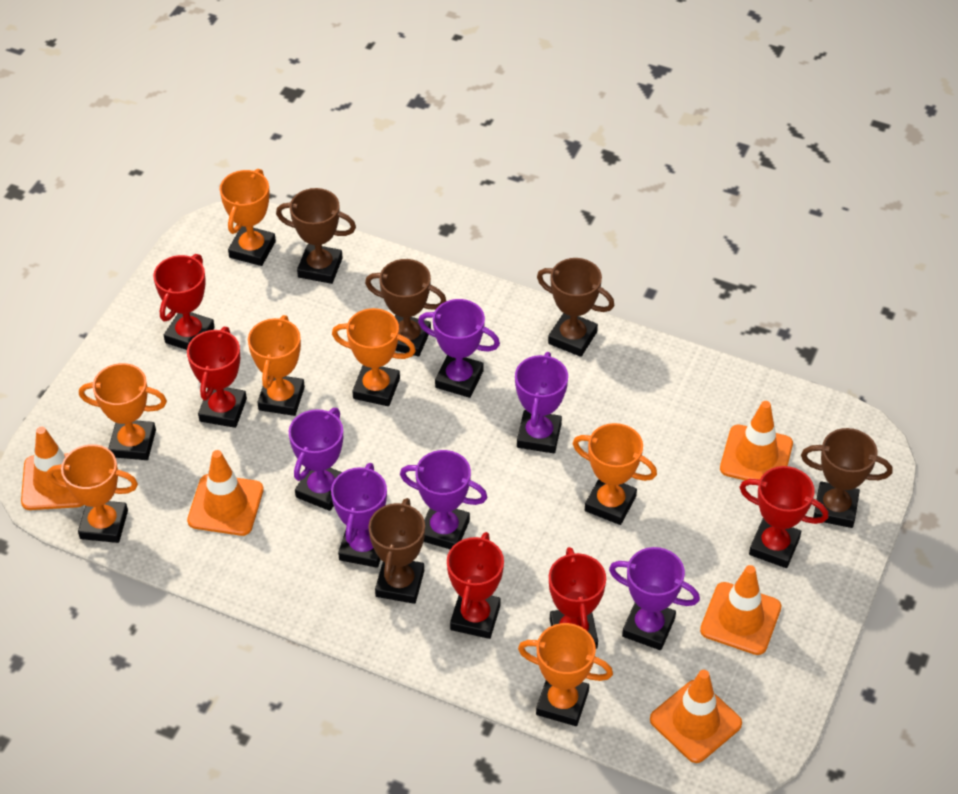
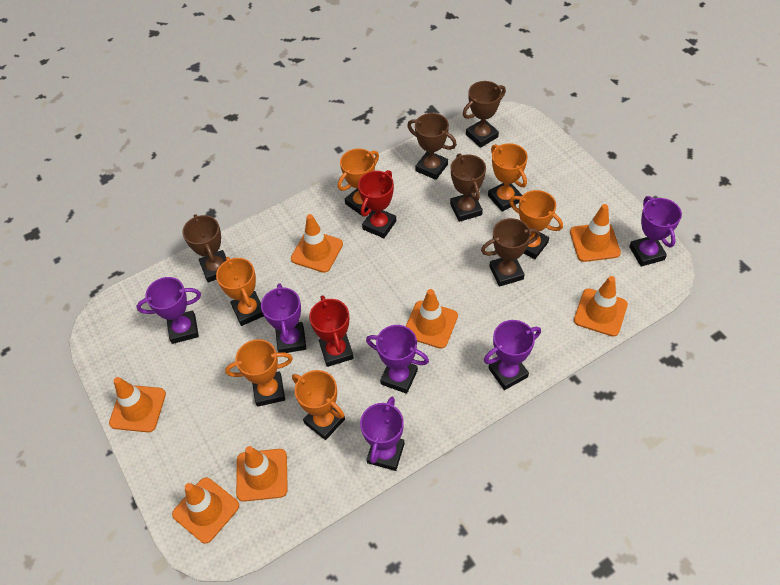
orange traffic cone: [21,426,83,510] [187,450,264,536] [650,670,742,763] [700,565,782,655] [720,401,793,480] = 5 -> [109,377,166,432] [172,477,239,544] [236,446,288,502] [291,214,343,273] [406,289,458,349] [570,204,621,262] [574,276,628,337] = 7
orange trophy: [47,444,138,543] [79,363,167,460] [220,169,276,266] [248,315,305,416] [332,308,416,406] [518,623,613,726] [572,423,657,525] = 7 -> [216,257,264,326] [225,339,293,407] [292,370,345,440] [338,148,379,216] [488,143,528,212] [510,190,563,259] = 6
red trophy: [153,254,215,350] [187,327,247,428] [447,532,504,639] [549,547,606,649] [739,466,828,568] = 5 -> [309,295,354,367] [358,170,396,238] = 2

